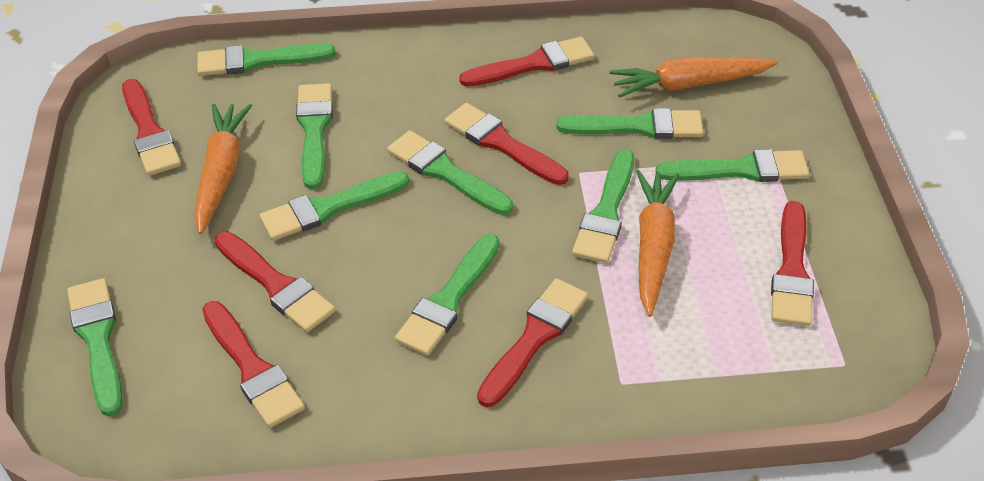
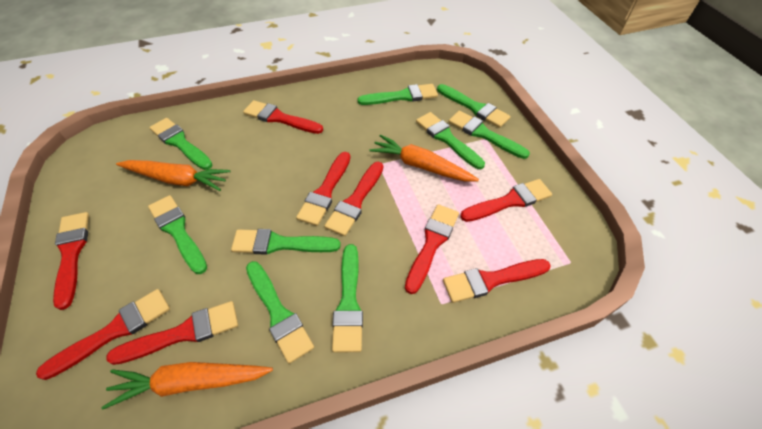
red brush: [122,79,181,176] [202,301,305,428] [214,231,335,332] [445,103,569,185] [459,37,595,87] [477,278,588,407] [771,201,814,326] = 7 -> [36,289,170,380] [53,212,89,310] [106,301,238,365] [243,100,323,134] [296,152,351,226] [324,162,383,236] [405,204,459,294] [443,259,551,303] [460,179,552,222] = 9

